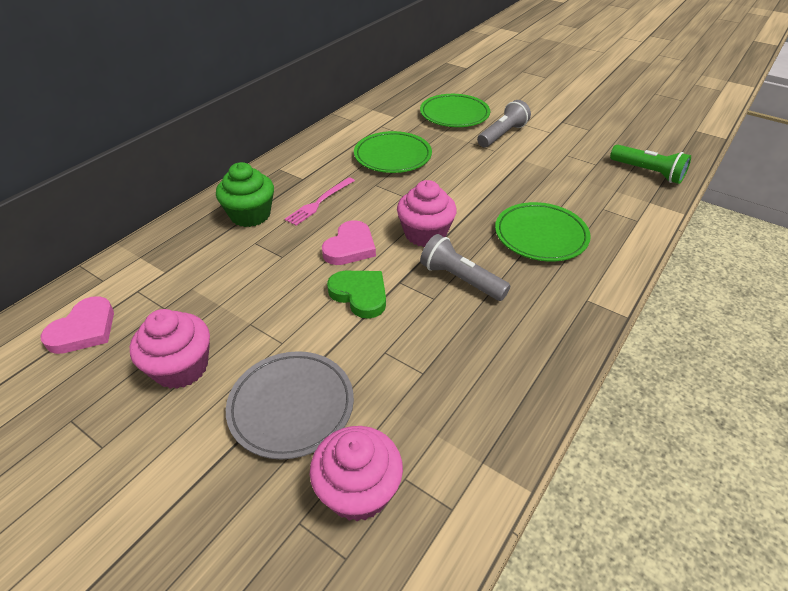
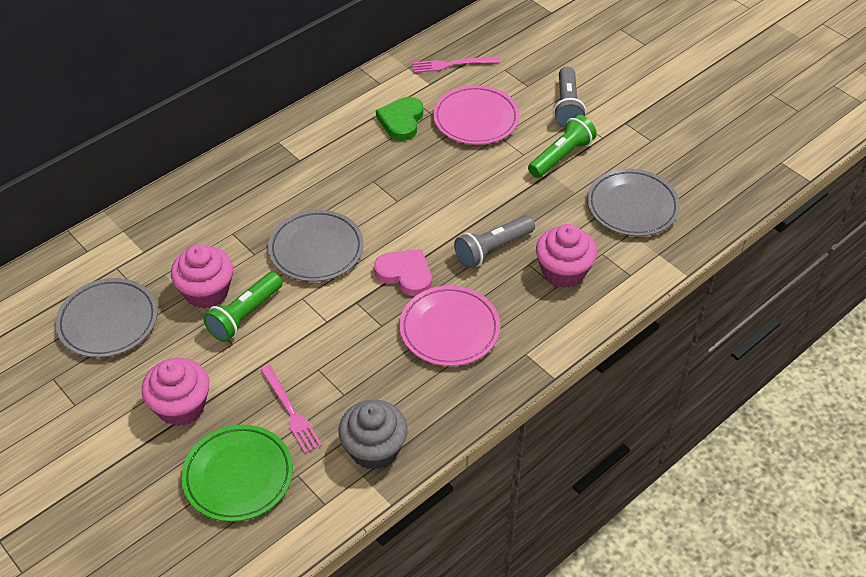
green cupcake: [216,162,274,227] = 1 -> none = 0
green flashlight: [610,145,691,184] = 1 -> [203,272,282,342] [528,114,597,178] = 2
green plate: [354,131,432,173] [420,94,490,127] [495,202,591,262] = 3 -> [181,425,293,522] = 1
grey cupcake: none = 0 -> [338,400,408,470] = 1
grey plate: [226,351,354,459] = 1 -> [55,278,158,358] [268,210,364,282] [587,169,680,236] = 3
pink fork: [285,177,355,226] = 1 -> [260,365,322,453] [412,57,500,73] = 2
pink heart: [40,296,114,354] [322,220,376,265] = 2 -> [374,249,432,296] = 1
pink plate: none = 0 -> [400,286,500,366] [433,85,520,145] = 2

